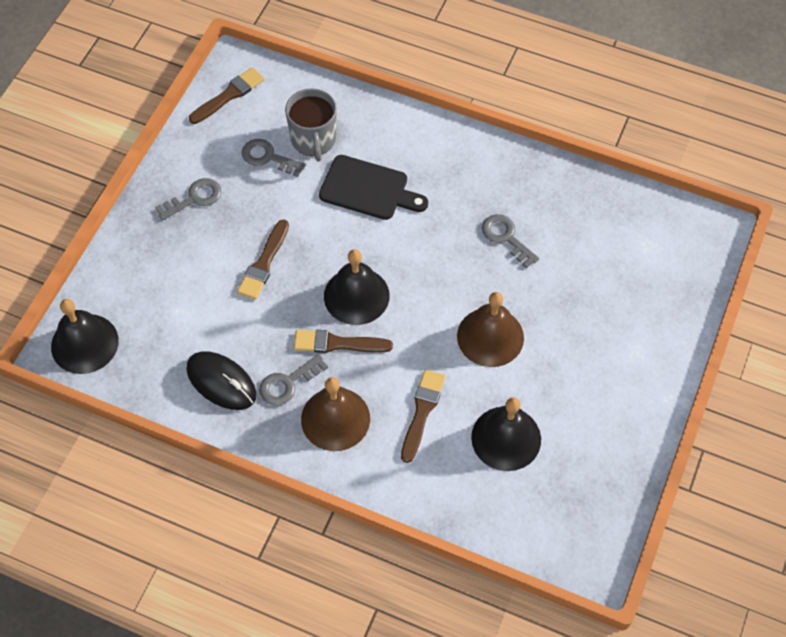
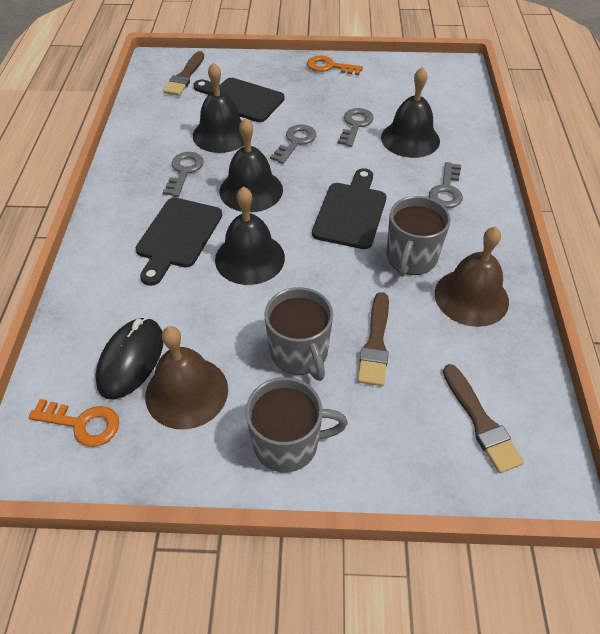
black bell: [51,299,119,374] [324,249,390,325] [471,397,541,471] = 3 -> [193,62,244,153] [215,186,285,285] [220,118,283,212] [381,67,440,158] = 4
black cutting board: [319,155,428,220] = 1 -> [136,198,222,286] [193,78,285,122] [312,168,386,249] = 3
brown brush: [189,67,265,124] [237,219,289,300] [294,330,393,353] [401,370,445,463] = 4 -> [163,51,204,96] [357,292,389,386] [443,364,524,473] = 3
grey mug: [285,88,337,161] = 1 -> [245,377,348,473] [264,287,333,381] [386,196,451,277] = 3
orange key: none = 0 -> [28,399,119,447] [307,55,363,75] = 2

